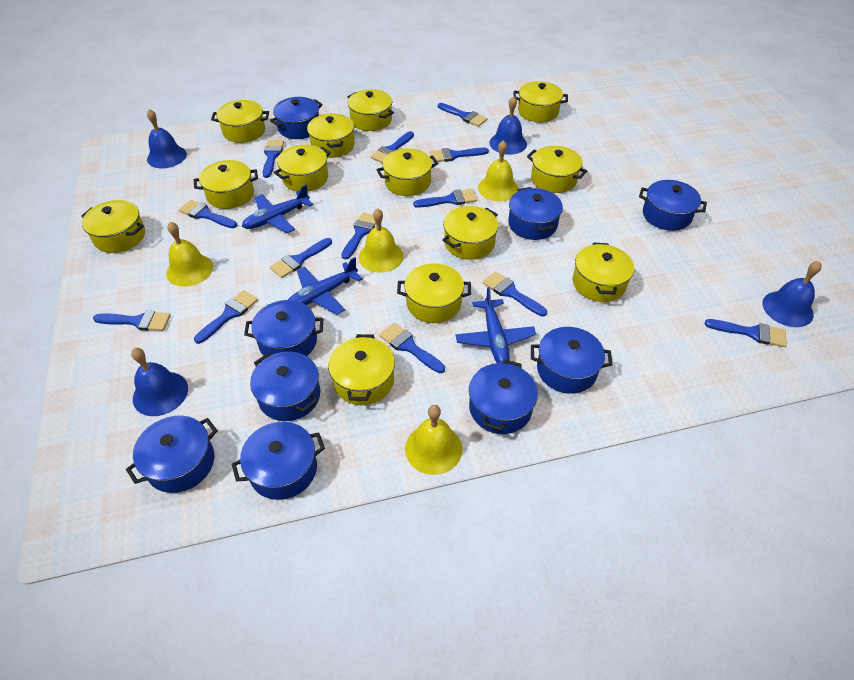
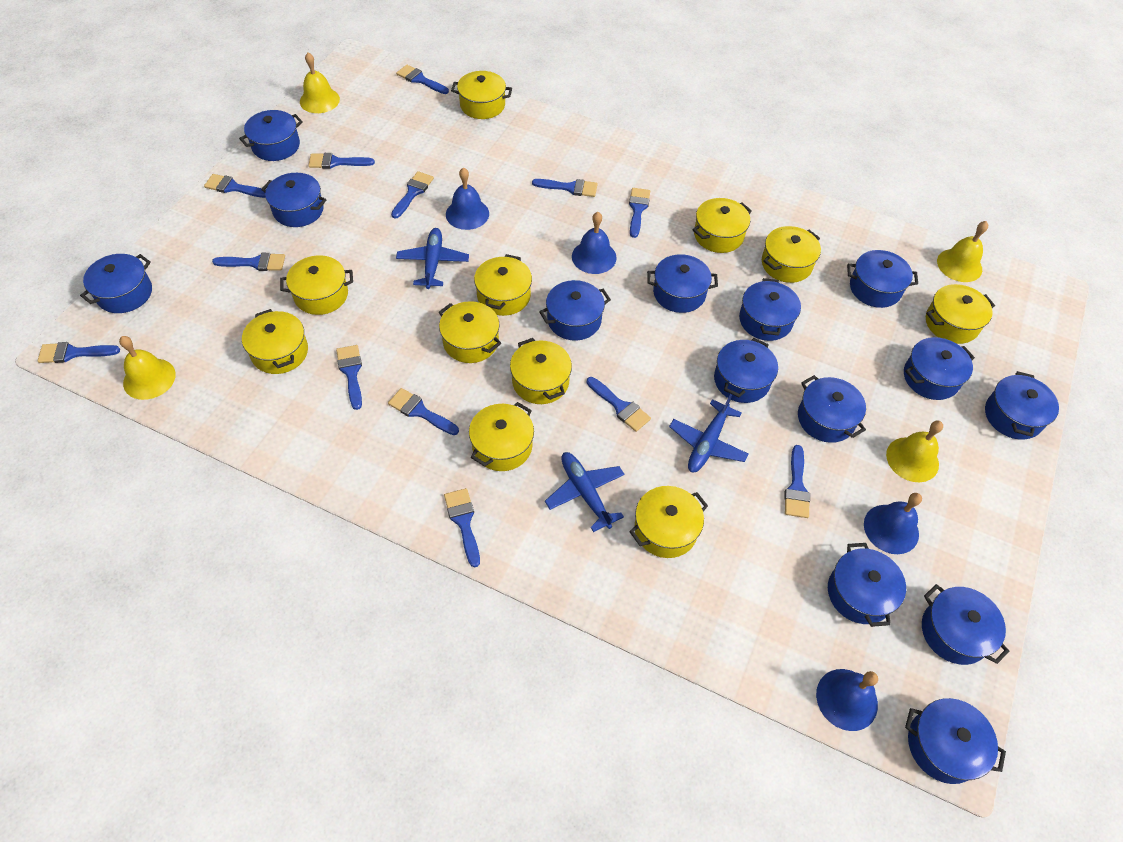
blue pot: [126,416,218,493] [231,422,325,500] [244,300,323,356] [250,351,320,421] [270,97,323,139] [469,359,538,434] [508,187,563,240] [531,327,613,394] [639,180,707,231] = 9 -> [80,254,152,313] [239,110,303,161] [261,173,327,227] [539,280,611,341] [647,254,718,313] [714,338,778,403] [739,278,801,341] [798,375,866,443] [828,543,906,627] [847,250,918,308] [904,337,975,400] [905,698,1006,784] [922,584,1009,665] [985,371,1059,440] = 14
yellow pot: [81,200,145,253] [194,160,258,209] [211,100,269,143] [274,145,331,192] [307,113,355,158] [328,334,395,405] [347,89,394,131] [376,148,438,196] [397,263,471,323] [442,206,498,260] [513,81,568,122] [527,146,587,193] [573,243,634,302] = 13 -> [242,309,308,374] [280,255,353,315] [439,301,501,363] [451,71,512,119] [469,402,534,471] [474,254,532,316] [510,338,572,404] [629,486,708,558] [693,198,752,253] [762,226,821,283] [926,284,995,344] = 11

